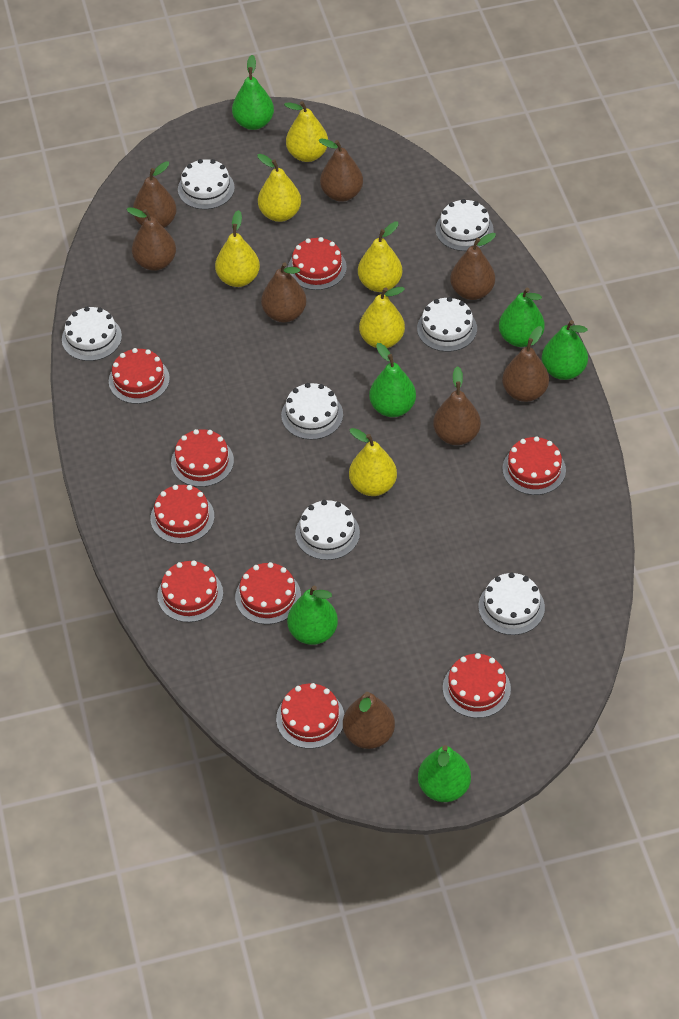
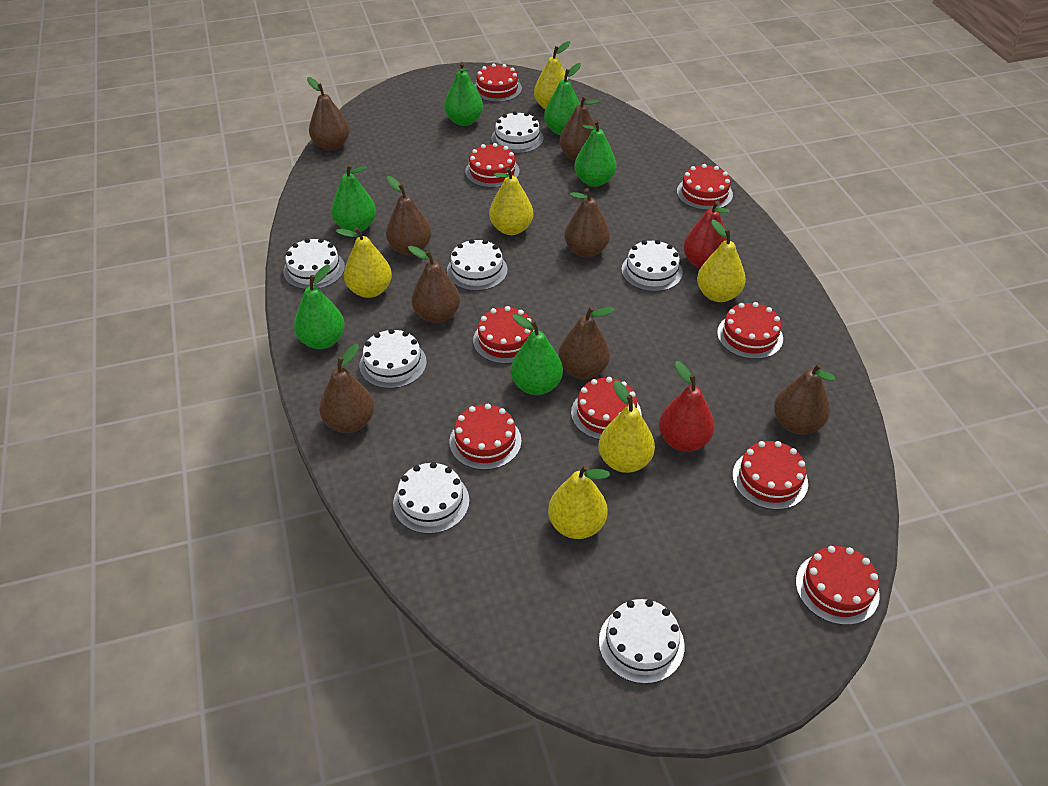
red pear: none = 0 -> [659,361,715,452] [683,201,730,268] = 2

